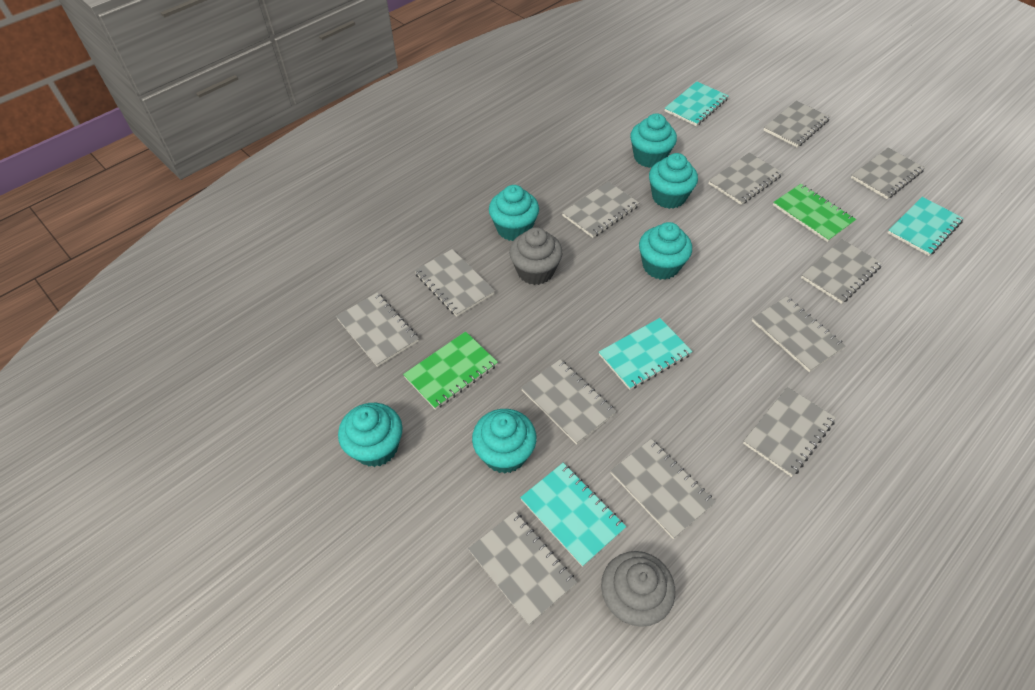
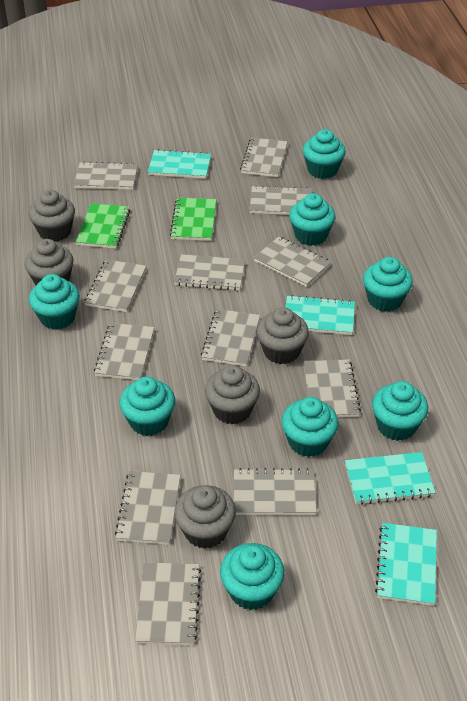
grey cupcake: [509,227,563,285] [601,551,675,627] = 2 -> [25,239,73,285] [29,190,75,241] [174,485,236,549] [205,365,260,425] [257,307,309,364] = 5
turquoise cupcake: [338,403,403,467] [472,409,537,473] [489,185,539,241] [630,113,677,168] [639,222,692,280] [649,153,698,209] = 6 -> [29,274,80,330] [119,377,175,436] [220,543,285,610] [281,397,338,457] [289,193,336,246] [303,129,346,179] [363,257,413,312] [372,381,428,441] = 8

